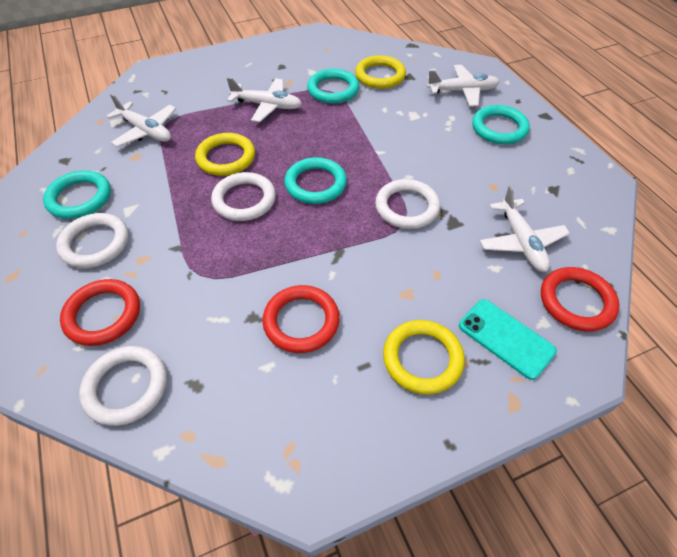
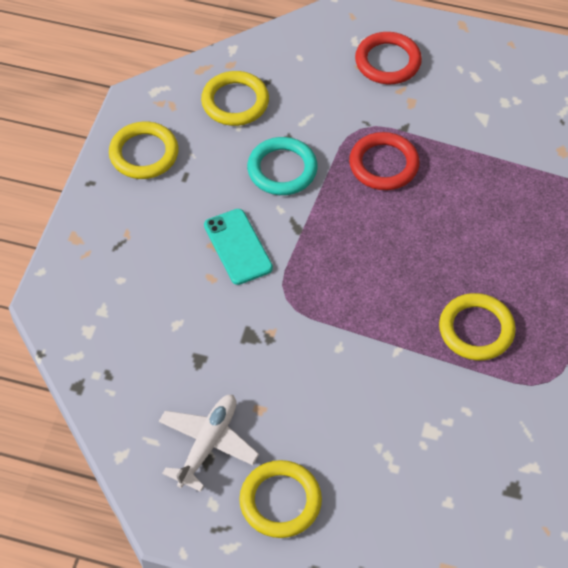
red ring: [60,279,140,346] [262,285,340,353] [541,267,620,331] = 3 -> [349,132,420,190] [355,32,422,84] = 2
turquoise ring: [43,170,111,219] [285,157,347,204] [307,68,359,104] [472,105,530,144] = 4 -> [247,137,318,195] = 1
white plane: [106,94,176,147] [227,77,302,122] [427,65,500,107] [480,186,570,272] = 4 -> [159,395,259,492] = 1
white ring: [56,213,129,268] [79,346,167,426] [211,172,276,221] [375,179,440,229] = 4 -> none = 0
yellow ring: [195,133,255,176] [355,55,406,89] [383,320,465,395] = 3 -> [109,122,179,179] [201,71,269,126] [239,460,322,538] [439,293,516,360] = 4

